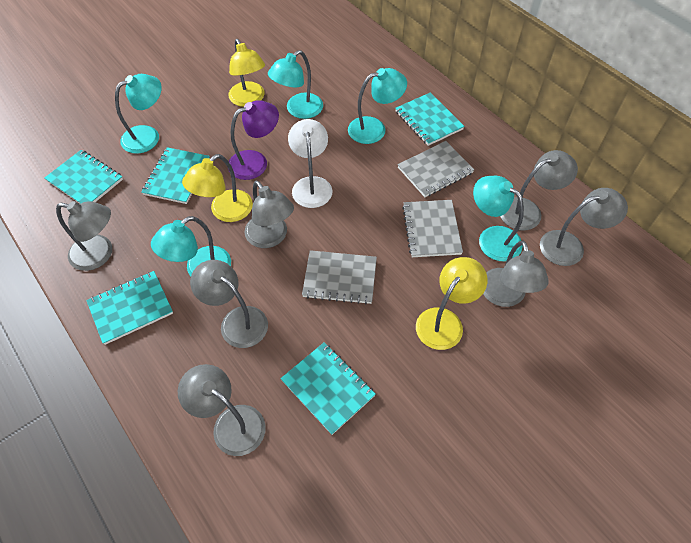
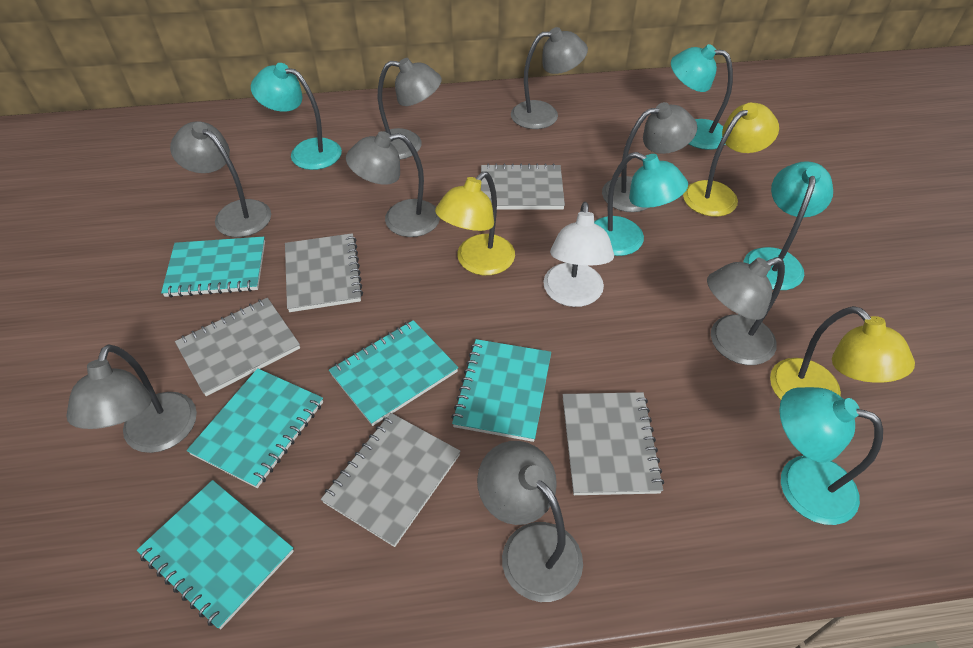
grey lamp: [56,201,112,271] [178,364,266,456] [190,260,268,348] [244,181,294,248] [483,241,549,307] [500,150,578,230] [540,188,628,266] = 7 -> [66,344,197,453] [170,121,271,237] [346,131,440,237] [378,58,442,160] [477,441,583,602] [511,27,588,129] [602,102,697,212] [707,257,785,365] = 8
grey notebook: [302,250,377,304] [398,141,474,197] [402,200,463,257] = 3 -> [175,298,300,396] [285,233,363,312] [321,413,461,547] [481,163,565,210] [563,392,664,495] = 5
purple lamp: [228,100,279,180] = 1 -> none = 0

